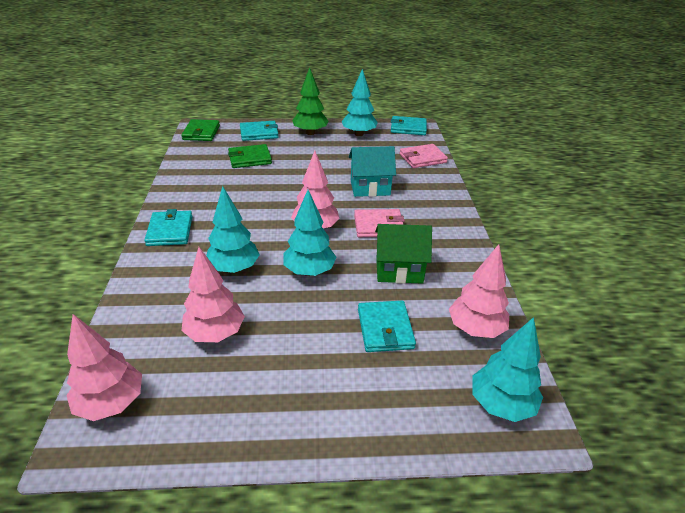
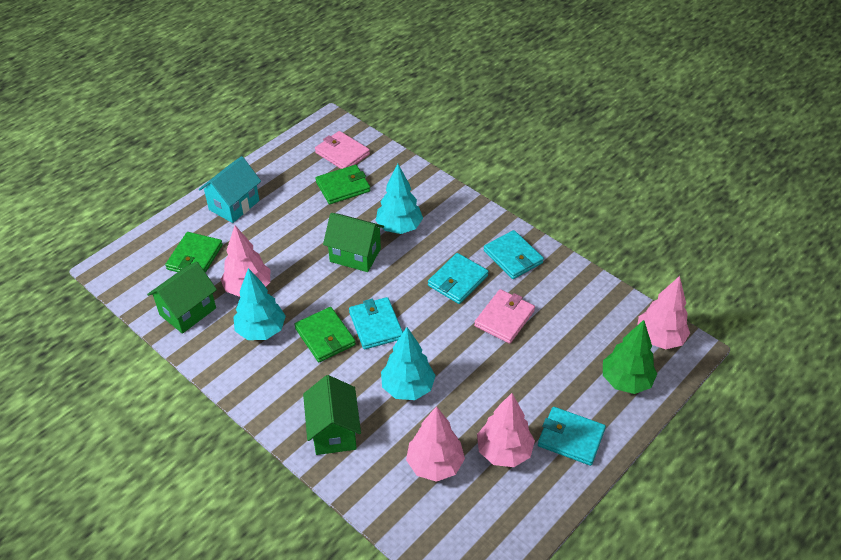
green house: [375,224,432,284] = 1 -> [147,261,217,334] [303,375,361,455] [323,213,384,272] = 3
green wallet: [181,119,220,141] [228,144,272,168] = 2 -> [165,232,223,273] [294,307,356,362] [316,165,370,204] = 3
turquoise tree: [206,186,260,273] [283,190,337,276] [342,69,378,136] [473,317,543,422] = 4 -> [233,268,286,340] [376,164,423,234] [381,327,436,400] = 3

